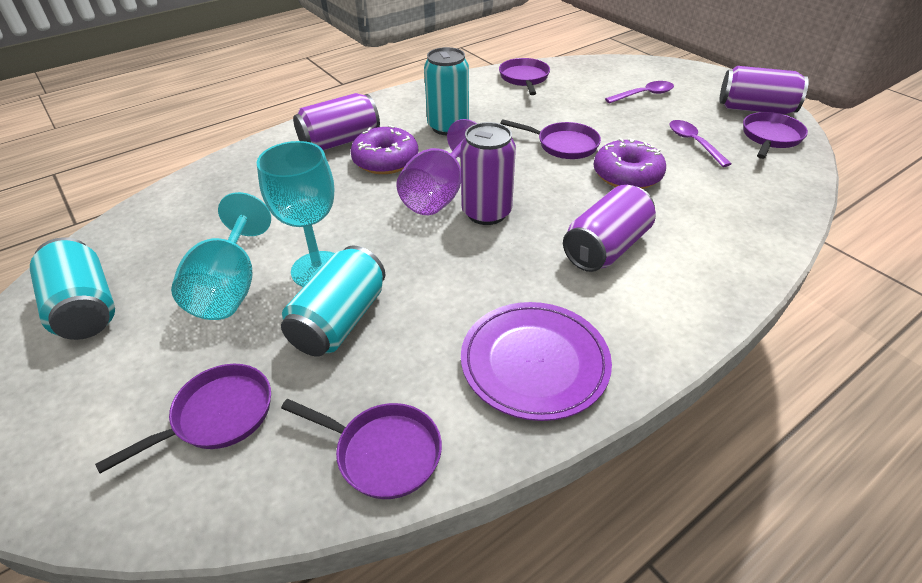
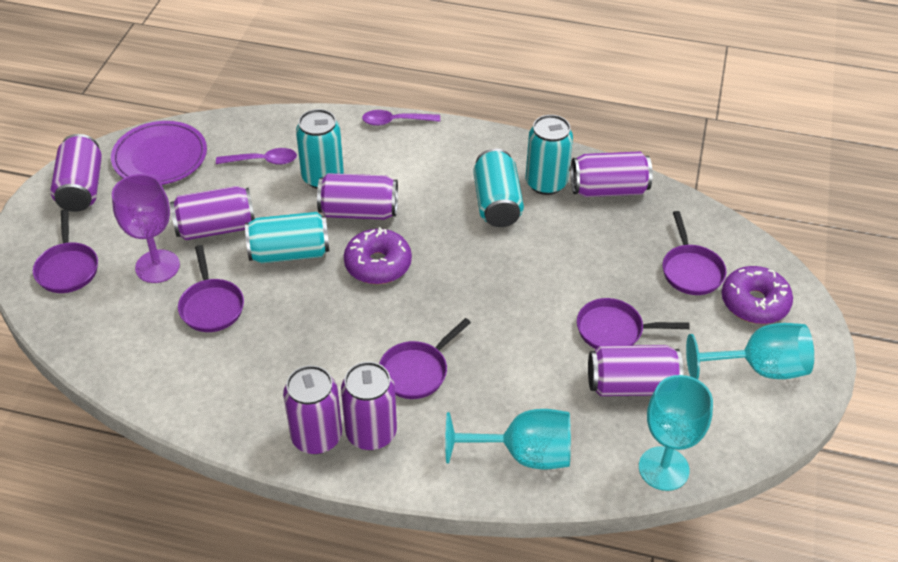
purple can: [293,93,380,150] [461,122,516,225] [563,185,656,272] [719,66,809,115] = 4 -> [50,134,102,212] [170,186,255,240] [283,365,342,454] [317,173,398,220] [341,362,397,450] [571,151,653,197] [588,345,683,396] = 7
turquoise can: [30,237,115,340] [281,246,385,356] [424,47,469,135] = 3 -> [245,212,329,263] [296,109,344,189] [474,149,524,227] [525,115,573,195] = 4
turquoise goblet: [171,192,271,320] [256,141,334,287] = 2 -> [445,409,571,469] [639,375,713,491] [686,323,814,380] = 3

